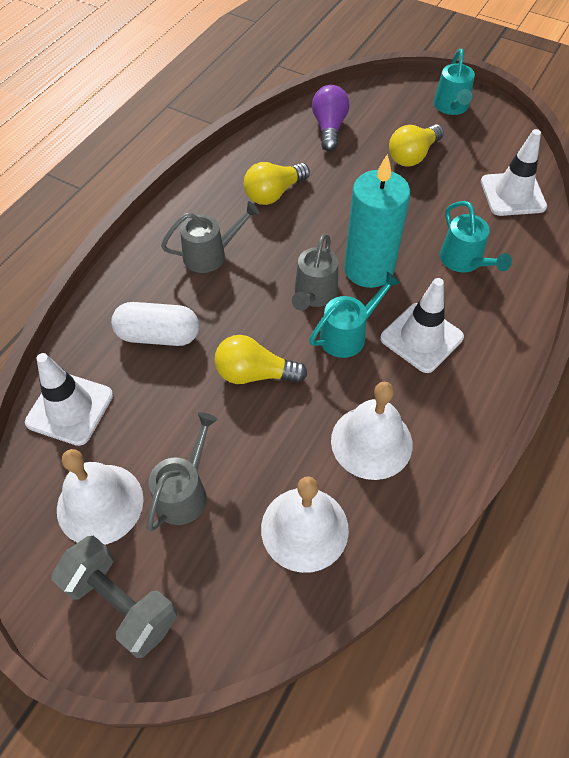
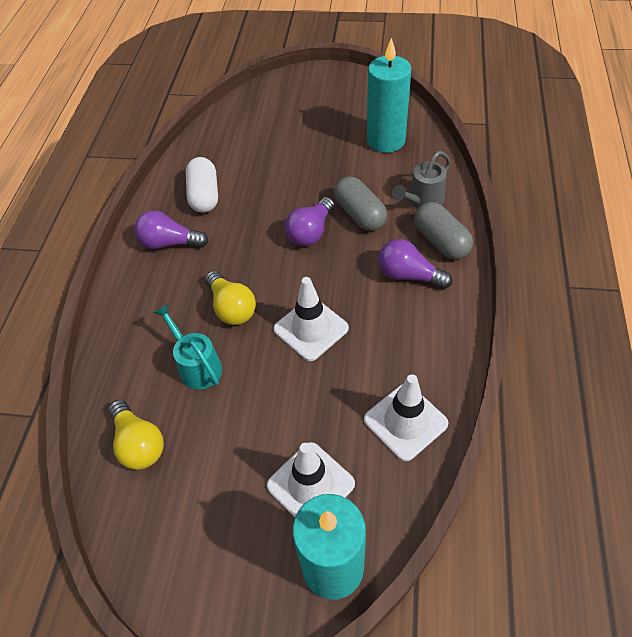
grey capsule: none = 0 -> [334,176,387,231] [414,202,473,260] = 2
grey dumbbell: [51,536,177,658] = 1 -> none = 0
grey watering can: [147,412,218,532] [161,201,260,273] [292,234,338,311] = 3 -> [392,151,451,209] = 1
purple light bulb: [312,85,350,151] = 1 -> [134,210,208,249] [285,197,335,246] [378,239,452,289] = 3
turquoise candle: [344,154,410,288] = 1 -> [293,494,366,600] [367,37,411,153] = 2
turquoise watering can: [309,272,401,358] [434,49,475,115] [440,201,512,272] = 3 -> [153,304,222,390] = 1
white bell: [57,449,144,545] [261,476,349,573] [331,382,413,480] = 3 -> none = 0
yellow light bulb: [214,335,307,384] [244,162,310,205] [389,124,444,167] = 3 -> [108,399,164,470] [205,271,256,325] = 2

